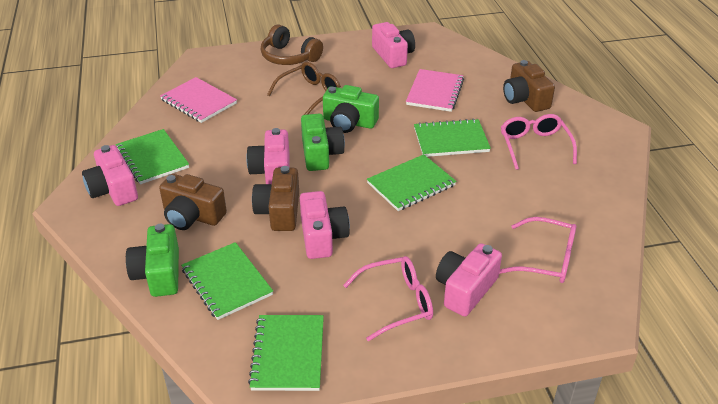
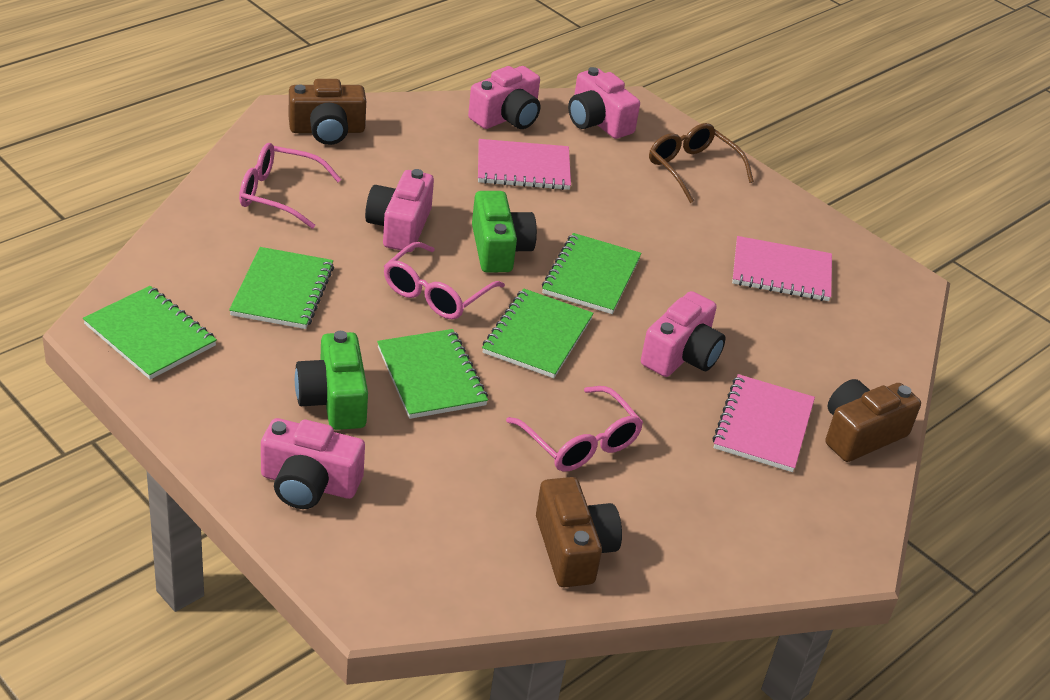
brown headphones: [261,25,323,65] = 1 -> none = 0
green camera: [126,224,179,297] [301,114,345,171] [323,85,379,133] = 3 -> [295,331,368,430] [472,191,537,273] = 2
pink notebook: [160,77,237,123] [406,69,464,112] = 2 -> [478,139,571,190] [712,374,815,472] [732,236,832,301] = 3

